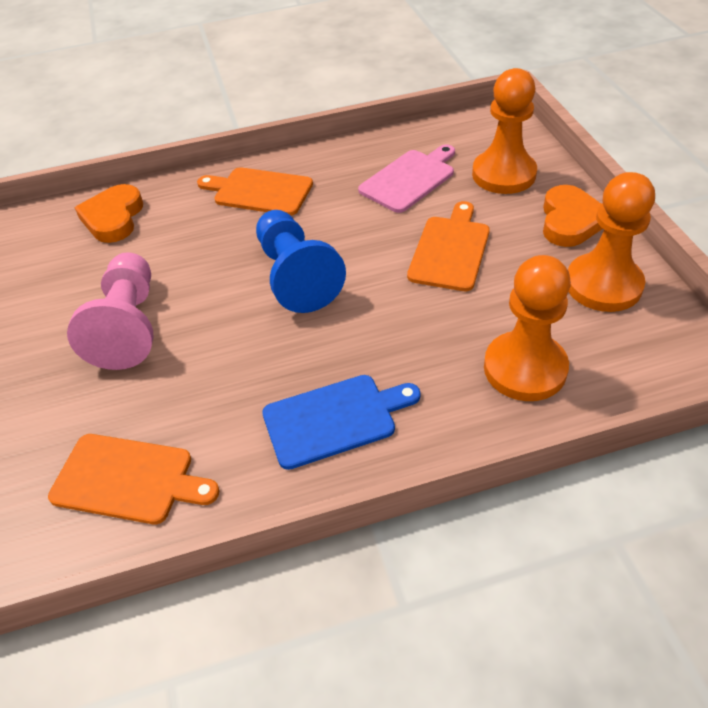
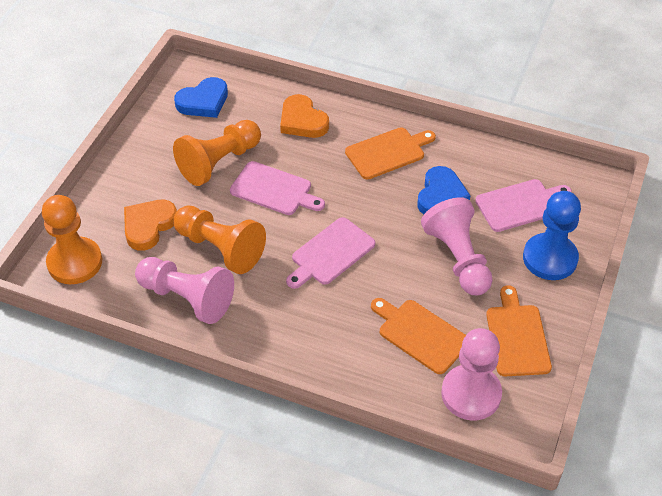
blue cutting board: [262,375,421,470] = 1 -> none = 0
blue heart: none = 0 -> [174,77,228,118] [417,166,471,215] = 2
pink cutting board: [358,144,455,213] = 1 -> [230,161,325,215] [286,217,375,289] [475,179,572,232] = 3
pink pawn: [67,252,153,370] = 1 -> [135,257,234,324] [421,197,493,295] [441,328,502,421] = 3

